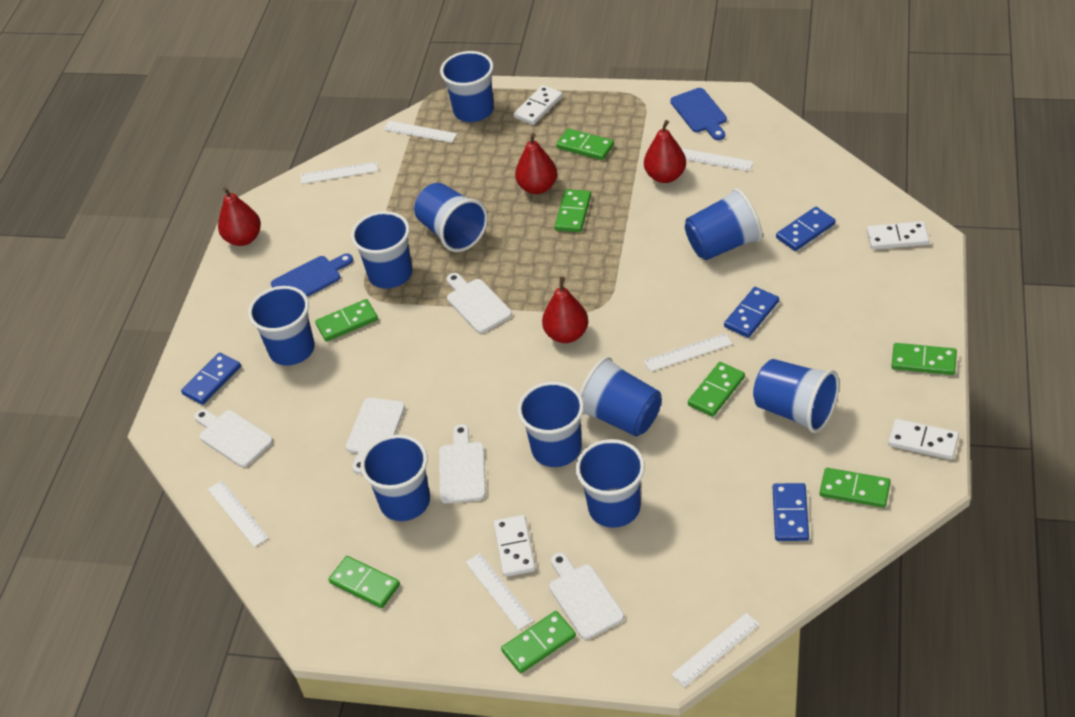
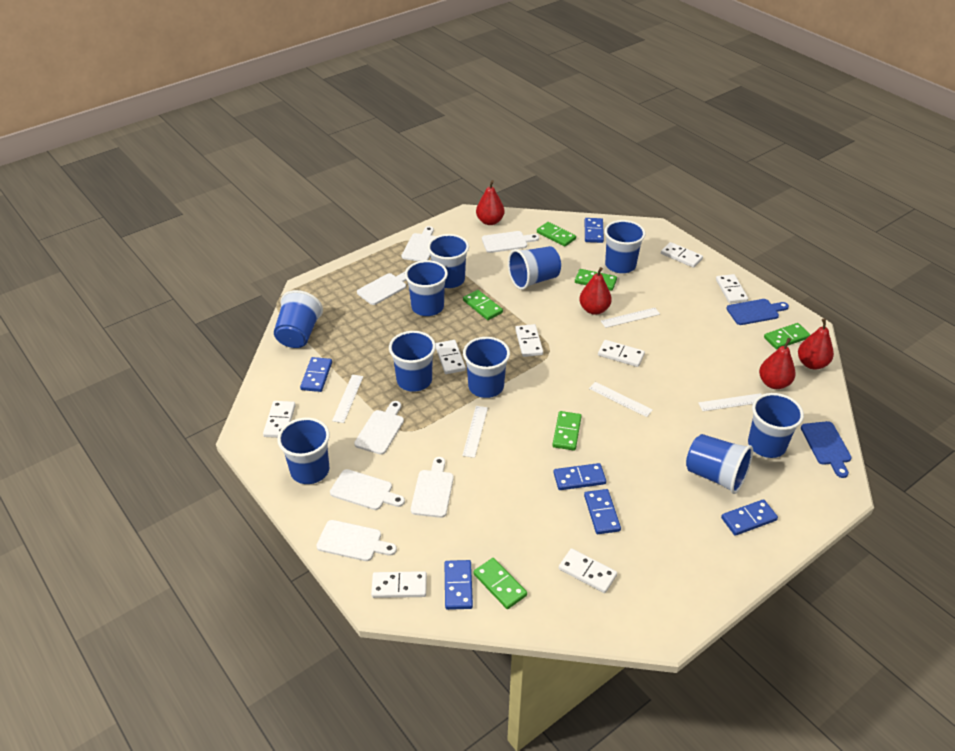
blue domino: [181,353,241,405] [724,287,779,338] [773,483,809,541] [776,207,835,251] = 4 -> [300,357,332,392] [444,560,473,610] [553,463,606,490] [584,489,621,534] [585,218,604,243] [721,499,778,536] = 6
green domino: [315,299,378,342] [328,556,400,608] [501,611,576,673] [554,189,591,232] [556,128,614,160] [688,362,745,417] [820,468,891,508] [891,343,957,375] = 8 -> [463,290,503,320] [473,558,527,609] [537,222,576,247] [552,411,581,451] [575,269,617,291] [764,323,810,349] = 6
white cutting board: [194,409,273,467] [346,398,405,474] [439,424,486,504] [447,273,512,333] [549,553,624,639] = 5 -> [316,520,397,561] [330,469,405,510] [354,401,404,455] [357,272,406,305] [401,226,436,261] [411,457,454,518] [482,231,539,253] = 7
white domino: [494,515,536,577] [513,85,563,125] [867,221,929,250] [888,419,959,460] = 4 -> [263,401,296,438] [371,571,427,598] [435,340,466,374] [515,324,543,357] [559,548,617,593] [598,340,645,367] [661,242,703,268] [716,274,748,304] = 8
white ruler: [208,480,269,547] [301,162,378,184] [383,121,457,143] [466,553,534,630] [644,333,732,372] [671,613,760,687] [681,148,754,171] = 7 -> [332,375,363,423] [462,406,488,458] [589,382,653,417] [601,308,660,328] [698,393,762,411] = 5

